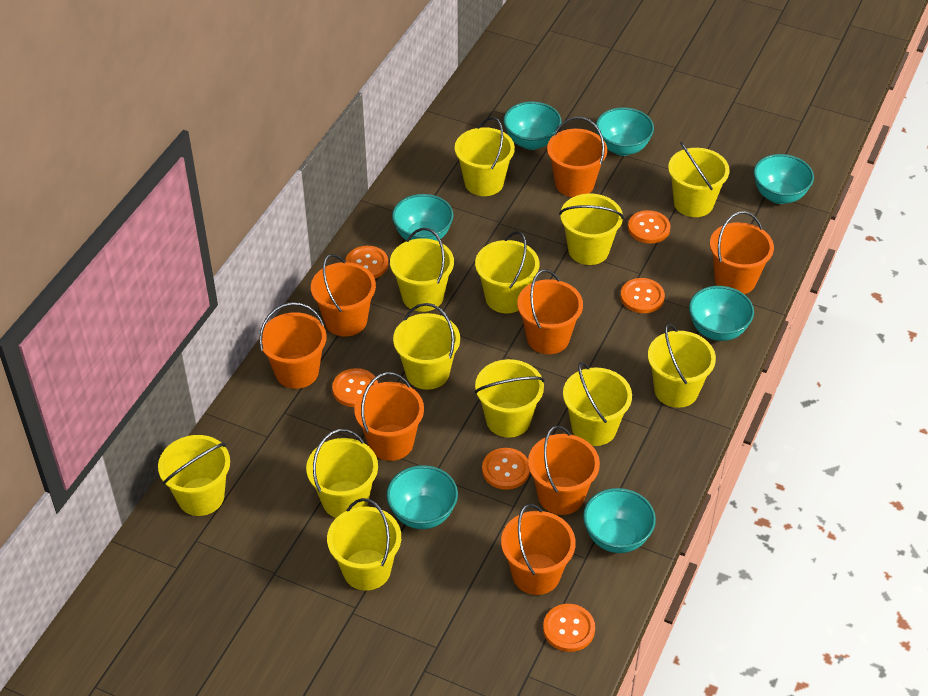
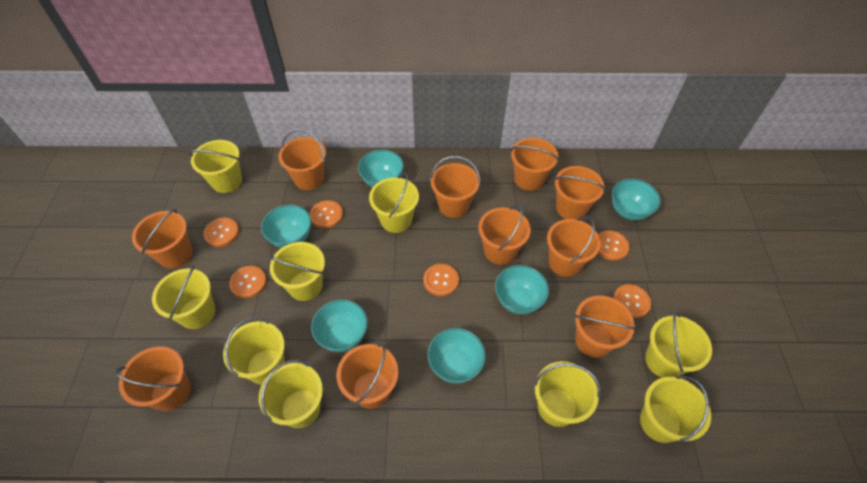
orange bucket: [259,302,327,389] [311,254,376,337] [354,372,424,461] [501,504,576,595] [517,269,583,354] [528,425,600,515] [547,117,607,197] [710,211,774,294] = 8 -> [115,346,191,411] [132,209,193,268] [278,129,326,190] [336,344,398,409] [430,156,480,218] [478,205,531,265] [511,138,559,191] [547,216,601,277] [554,166,605,219] [574,296,636,358] = 10
turquoise bowl: [386,465,458,529] [392,194,453,241] [503,101,562,150] [583,488,656,553] [596,107,654,156] [689,286,754,341] [754,154,814,204] = 7 -> [261,205,311,248] [311,299,368,352] [358,149,404,187] [427,328,486,384] [495,265,549,314] [612,179,661,220] = 6
yellow bucket: [158,435,230,516] [306,429,378,518] [327,498,401,591] [390,228,454,312] [393,303,460,390] [455,117,515,196] [475,231,539,313] [475,359,545,438] [559,194,624,265] [563,362,632,446] [648,323,716,408] [668,142,730,217] = 12 -> [152,266,216,329] [188,140,242,193] [223,317,285,385] [259,360,323,428] [269,242,325,301] [369,173,419,233] [534,361,601,427] [640,376,711,443] [645,312,712,378] = 9

